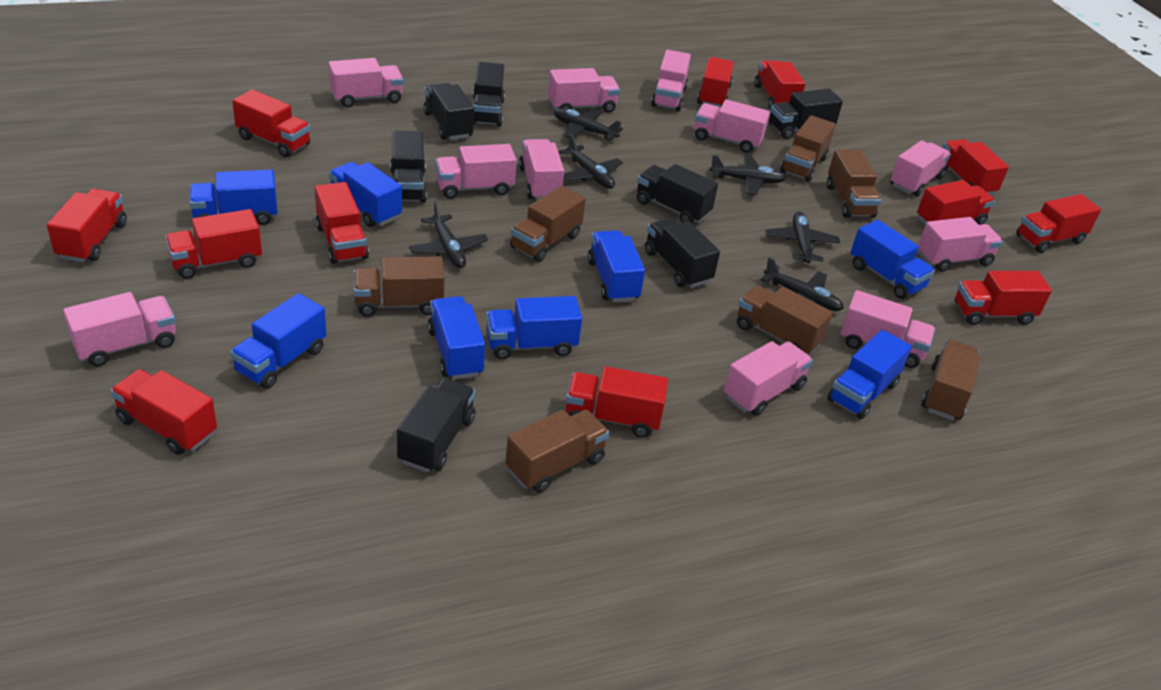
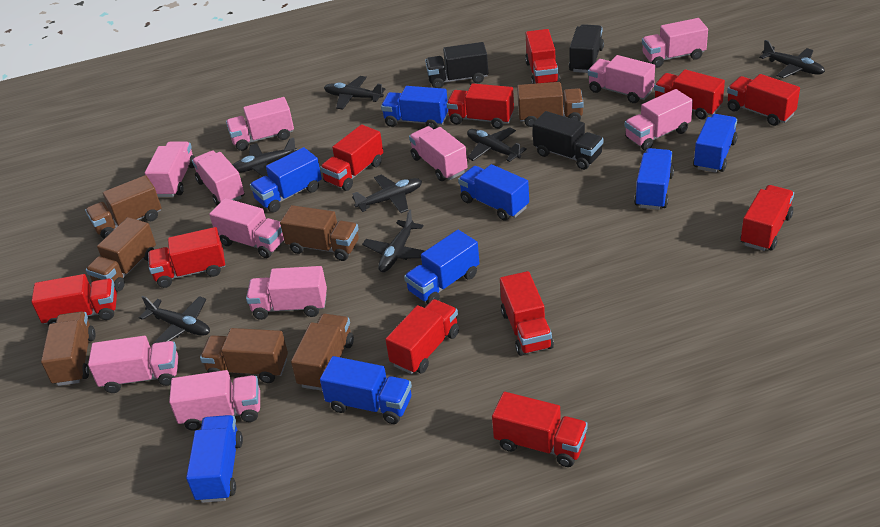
black plane: [409,201,488,268] [554,108,623,141] [559,134,623,189] [709,155,786,195] [760,257,844,311] [765,212,840,263] = 6 -> [139,296,210,344] [232,138,297,177] [324,76,385,109] [352,175,422,213] [362,210,425,272] [467,128,527,162] [759,40,825,78] = 7
black truck: [390,130,427,203] [397,378,475,472] [424,83,474,140] [473,62,505,127] [637,164,718,223] [645,218,720,288] [769,89,843,139] = 7 -> [425,42,488,88] [533,111,604,170] [569,24,604,73] = 3
red truck: [47,189,127,262] [110,369,217,455] [165,209,262,279] [232,89,311,157] [315,182,369,264] [566,366,668,438] [697,57,734,107] [755,60,806,109] [917,180,995,225] [942,139,1009,195] [955,271,1052,325] [1016,194,1101,253] = 12 -> [31,274,117,326] [148,227,225,288] [320,125,383,191] [385,299,459,374] [447,83,514,129] [492,392,588,467] [500,271,554,356] [525,29,560,84] [654,69,725,119] [727,74,800,126] [740,185,794,251] = 11

